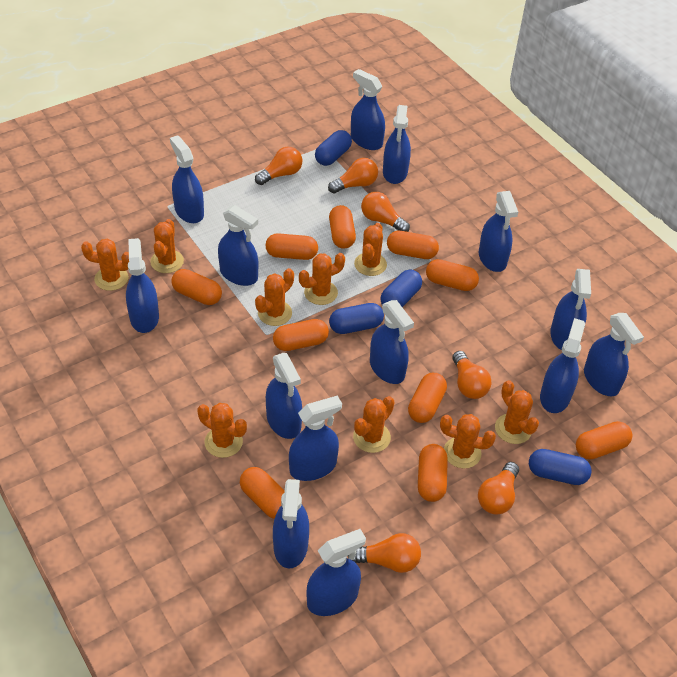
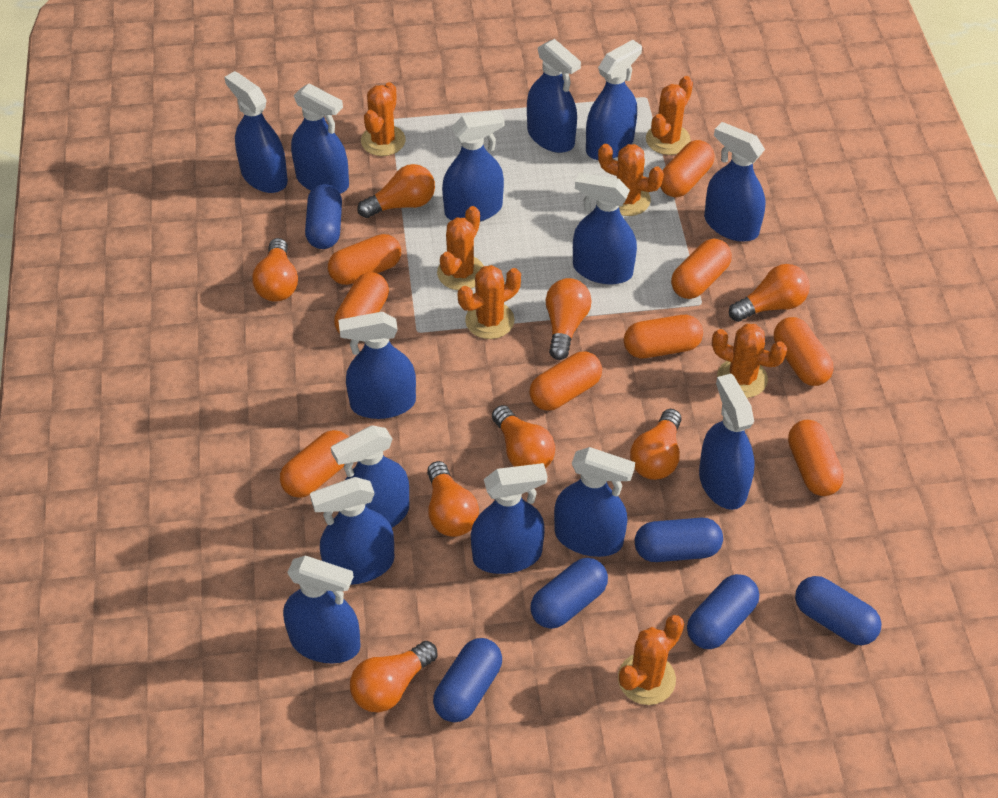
blue capsule: [315,130,352,166] [329,303,384,334] [380,270,422,307] [529,449,592,485] = 4 -> [305,184,342,249] [433,638,502,722] [530,558,608,629] [635,518,723,562] [687,574,759,649] [795,576,882,645] = 6
orange cactus: [81,239,129,291] [150,219,184,273] [197,403,247,458] [255,268,294,326] [299,253,345,305] [353,396,395,453] [354,223,387,276] [440,414,496,468] [495,380,539,444] = 9 -> [361,82,406,156] [437,206,484,290] [458,265,521,339] [598,144,664,216] [618,615,684,705] [646,76,693,155] [712,324,787,398] = 7
orange capsule: [171,269,222,305] [240,467,285,519] [266,233,318,260] [273,319,329,351] [329,205,356,249] [387,231,439,259] [408,373,447,423] [418,444,448,502] [426,259,479,291] [576,421,632,460] = 10 -> [280,430,348,498] [328,234,401,285] [334,272,389,334] [529,352,602,411] [624,315,703,358] [660,140,714,197] [671,239,732,299] [774,317,834,386] [788,420,844,496] = 9
orange light bulb: [255,147,302,185] [328,158,378,194] [348,533,421,573] [361,192,410,232] [452,351,491,399] [478,462,519,514] = 6 -> [252,238,298,302] [350,641,437,713] [357,164,435,218] [427,461,479,537] [492,405,555,468] [546,278,592,360] [630,409,682,480] [729,264,810,322] = 8

